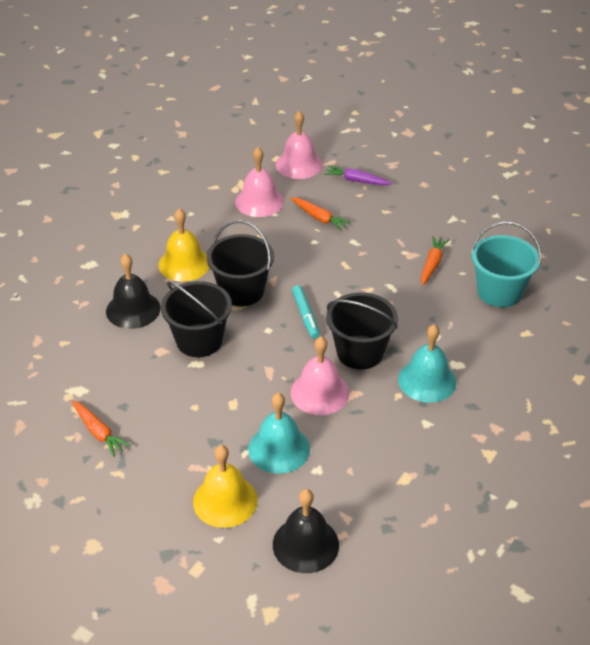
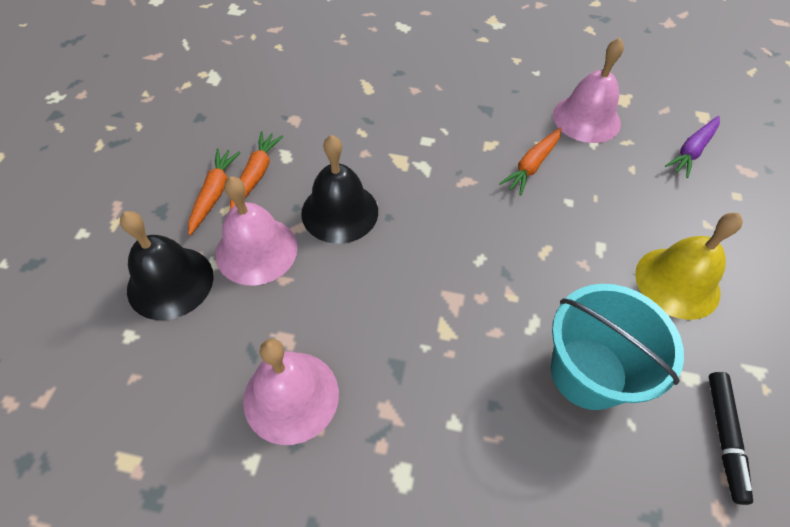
black bucket: [161,281,232,357] [207,220,274,307] [326,292,398,370] = 3 -> none = 0
black marker: none = 0 -> [709,372,753,505] = 1
turquoise bell: [248,393,310,474] [398,324,456,403] = 2 -> none = 0
turquoise marker: [292,285,320,339] = 1 -> none = 0
yellow bell: [158,208,210,282] [193,445,258,528] = 2 -> [635,213,743,320] = 1

